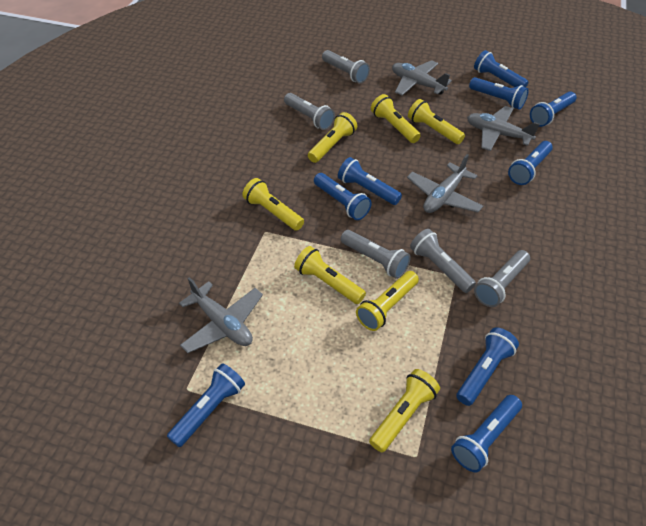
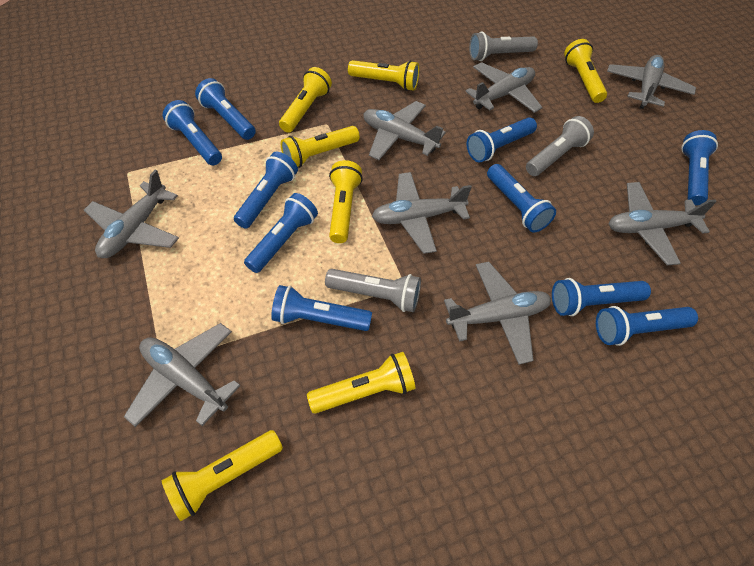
blue flashlight: [167,363,245,447] [314,173,372,220] [338,157,402,205] [451,395,522,472] [456,327,519,406] [469,77,529,109] [474,50,529,87] [508,141,553,185] [530,91,576,127] = 9 -> [163,100,222,165] [195,78,256,140] [234,152,298,229] [244,193,318,273] [271,285,372,331] [467,117,537,163] [487,164,556,232] [552,278,651,316] [596,306,698,346] [681,130,718,205] = 10
grey flashlight: [284,93,335,130] [322,50,370,83] [341,230,411,279] [410,229,476,293] [474,250,530,307] = 5 -> [325,269,421,312] [469,32,538,61] [526,116,594,176] = 3
grey plane: [179,277,263,353] [392,60,452,95] [407,154,483,213] [467,106,540,151] = 4 -> [84,170,179,258] [124,323,241,427] [363,101,446,160] [372,172,472,254] [444,262,551,365] [465,62,542,113] [607,55,696,109] [609,182,717,265] = 8

